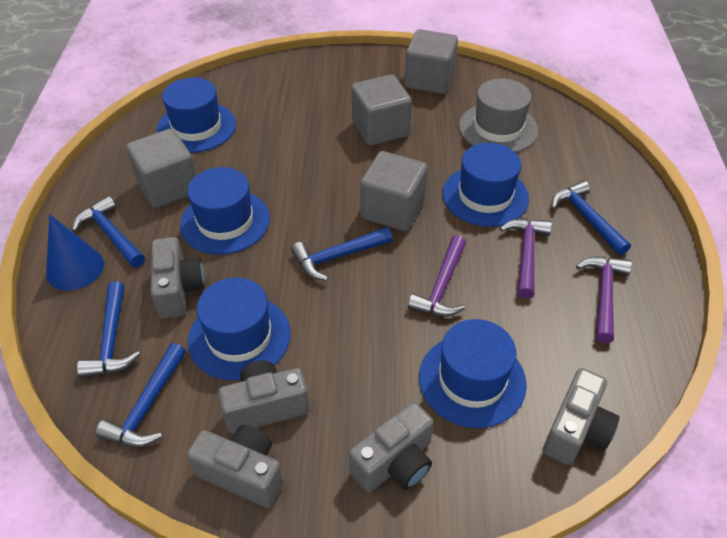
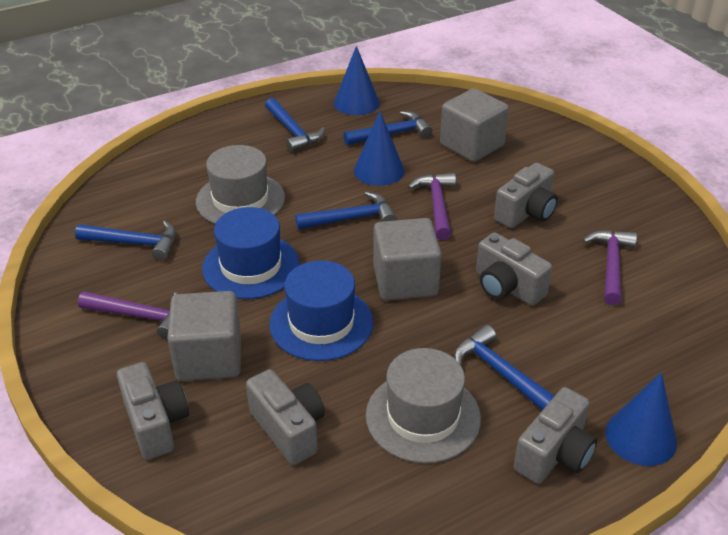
blue cone: [46,214,104,291] = 1 -> [334,46,380,115] [354,111,405,186] [605,373,677,466] = 3
blue hat: [157,77,236,153] [180,167,270,255] [188,278,290,381] [419,319,527,428] [442,143,529,227] = 5 -> [202,207,299,299] [269,260,373,361] = 2
grey cube: [126,129,196,208] [351,74,412,146] [360,151,428,231] [405,29,458,94] = 4 -> [167,291,241,381] [373,218,442,301] [440,88,509,162] = 3
grey hat: [459,78,538,152] = 1 -> [196,145,285,224] [366,348,481,463] = 2

